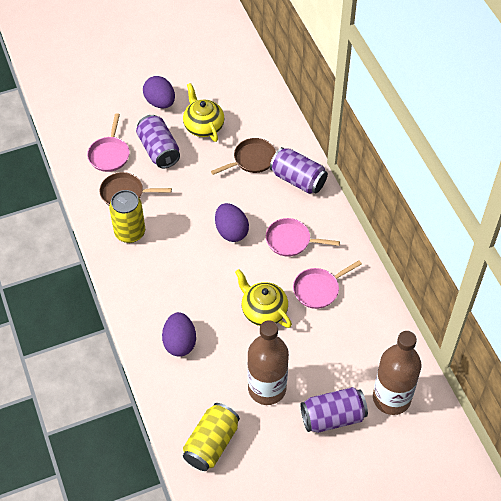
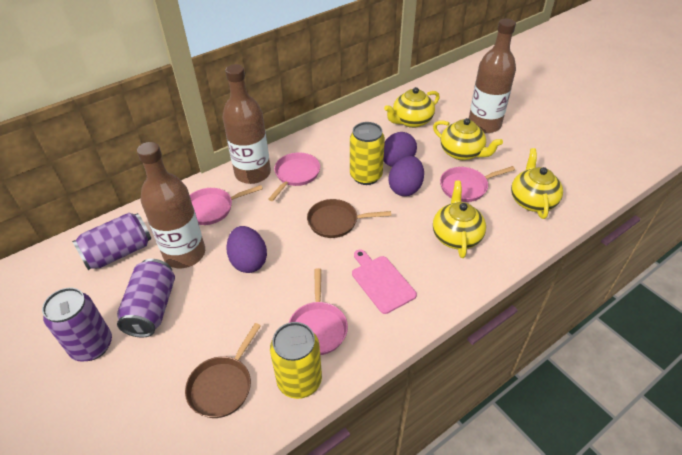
brown bottle: [248,320,289,405] [373,331,421,415] = 2 -> [137,142,205,268] [222,64,271,184] [469,19,516,133] = 3
pink cutting board: none = 0 -> [352,249,417,314] = 1
pink pan: [87,113,130,172] [266,218,340,257] [293,260,362,309] = 3 -> [190,185,263,225] [268,153,320,201] [289,268,348,355] [440,166,515,202] = 4
yellow teapot: [183,83,225,142] [235,269,292,328] = 2 -> [384,87,440,128] [433,118,503,160] [433,181,486,258] [511,148,563,219] = 4

